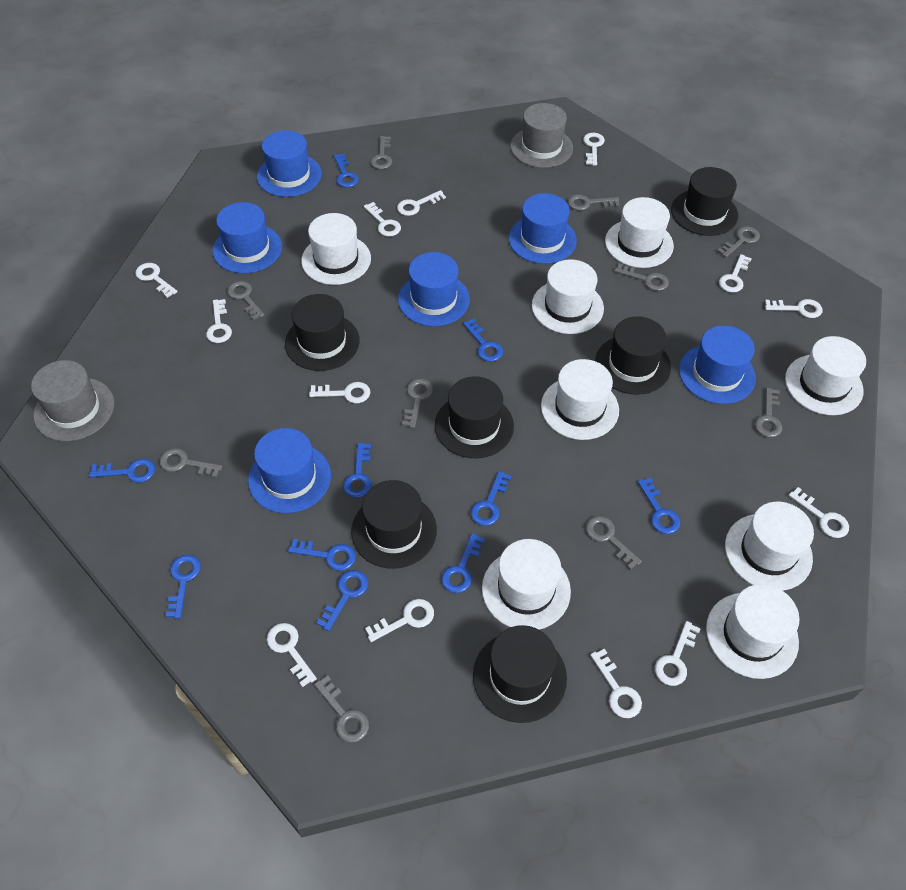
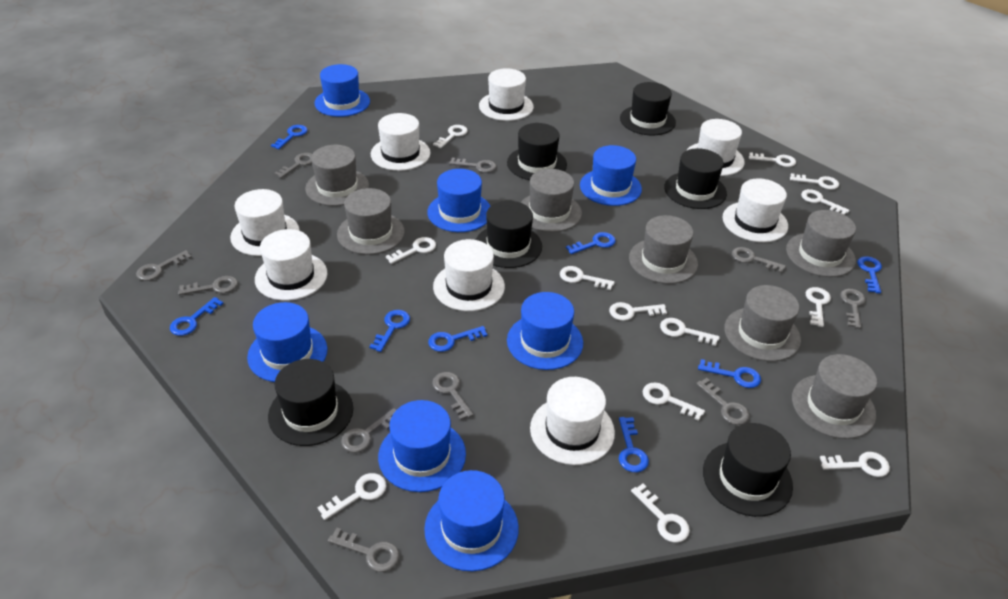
blue hat: [212,202,282,274] [248,428,331,513] [257,130,322,197] [398,252,470,326] [508,193,577,264] [679,326,756,404] = 6 -> [247,302,328,382] [314,64,370,117] [378,400,466,492] [424,470,519,571] [427,169,491,232] [507,292,583,370] [580,145,642,206] = 7
blue key: [89,459,155,483] [165,554,201,619] [288,539,356,571] [316,570,368,631] [334,154,359,188] [343,443,372,498] [441,533,485,593] [463,319,503,362] [471,471,511,526] [638,478,680,534] = 10 -> [170,297,224,336] [271,125,307,149] [369,310,410,352] [428,326,488,352] [566,232,616,254] [619,417,649,472] [698,359,761,388] [857,256,882,293] = 8
grey hat: [31,360,114,441] [511,103,573,168] = 2 -> [305,145,369,206] [337,188,405,255] [520,169,582,232] [629,215,698,284] [724,285,801,361] [786,210,856,277] [792,354,877,439] = 7

